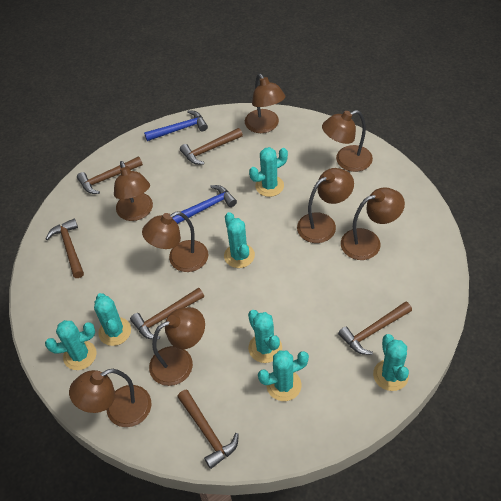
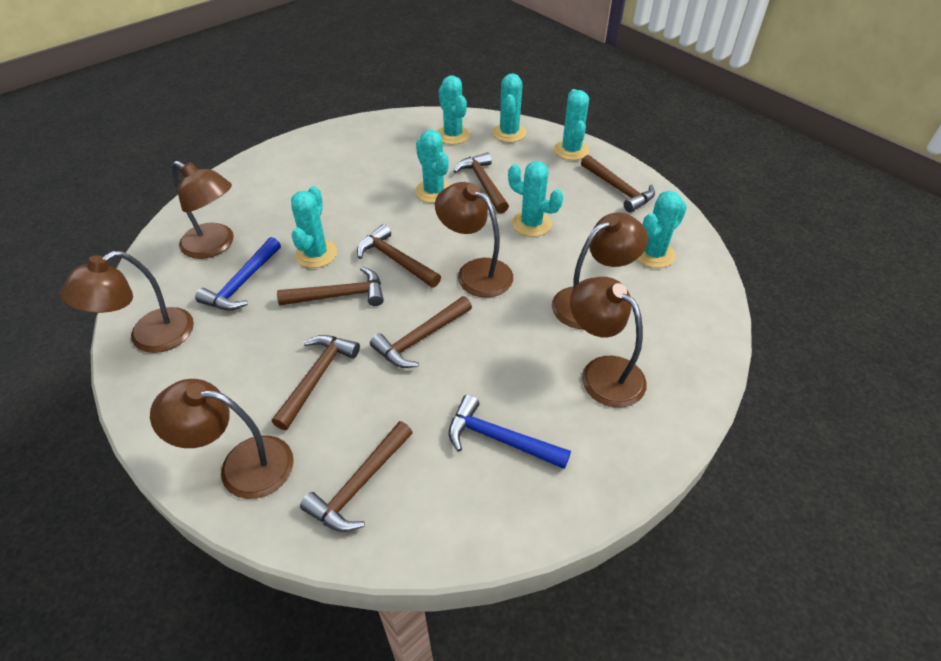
brown hammer: [46,218,84,278] [77,156,143,194] [130,288,204,339] [177,389,239,469] [180,128,243,165] [338,302,412,355] = 6 -> [272,335,360,430] [277,267,384,306] [300,421,413,532] [357,224,441,287] [370,296,472,368] [454,152,509,214] [581,155,655,212] = 7
brown lamp: [69,369,151,427] [114,161,153,221] [142,211,208,272] [149,307,205,386] [245,73,285,133] [297,168,354,243] [322,110,373,172] [341,187,405,260] = 8 -> [60,251,194,353] [150,379,294,499] [172,161,234,259] [435,182,513,297] [552,212,648,329] [570,277,647,408] = 6

